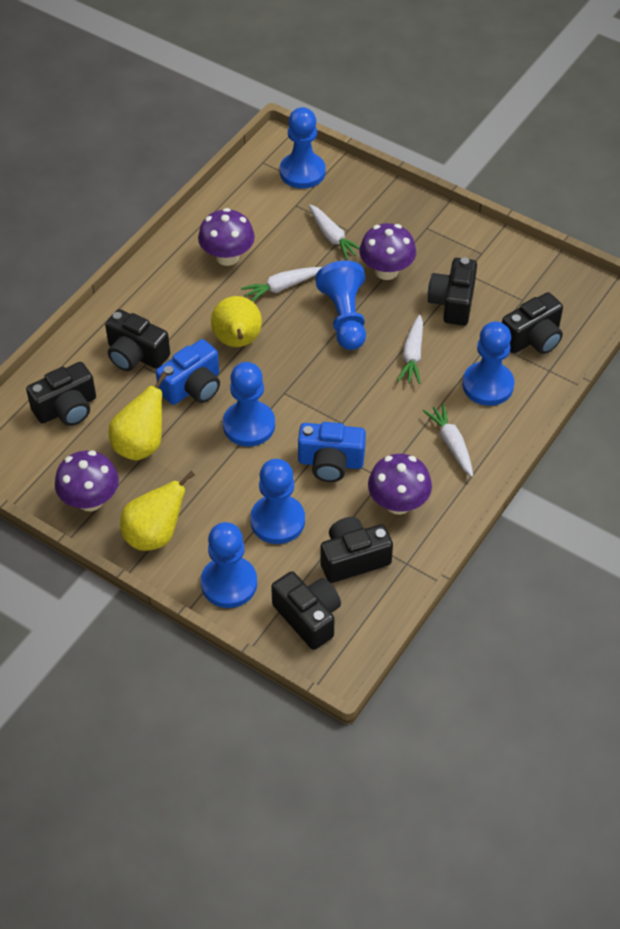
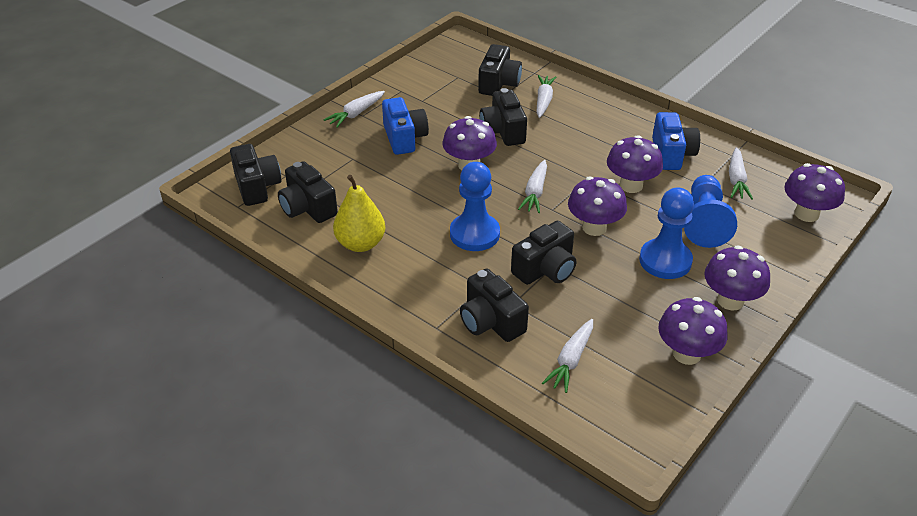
blue pawn: [201,522,257,608] [223,362,275,447] [250,459,305,544] [280,107,326,189] [315,261,366,350] [462,321,515,406] = 6 -> [450,162,500,251] [639,187,694,279] [684,175,737,248] = 3
purple mushroom: [55,451,119,511] [198,208,255,266] [359,223,416,280] [368,454,432,515] = 4 -> [442,116,497,170] [568,176,627,236] [607,135,663,193] [658,297,728,365] [704,246,770,310] [784,163,845,222] = 6
white carrot: [241,267,322,302] [309,204,360,260] [397,315,423,384] [423,403,473,477] = 4 -> [323,91,385,128] [518,160,547,213] [536,75,556,118] [542,319,593,393] [729,147,753,200] = 5
yellow pear: [109,372,167,461] [120,471,195,551] [211,296,262,347] = 3 -> [333,175,385,252] = 1

